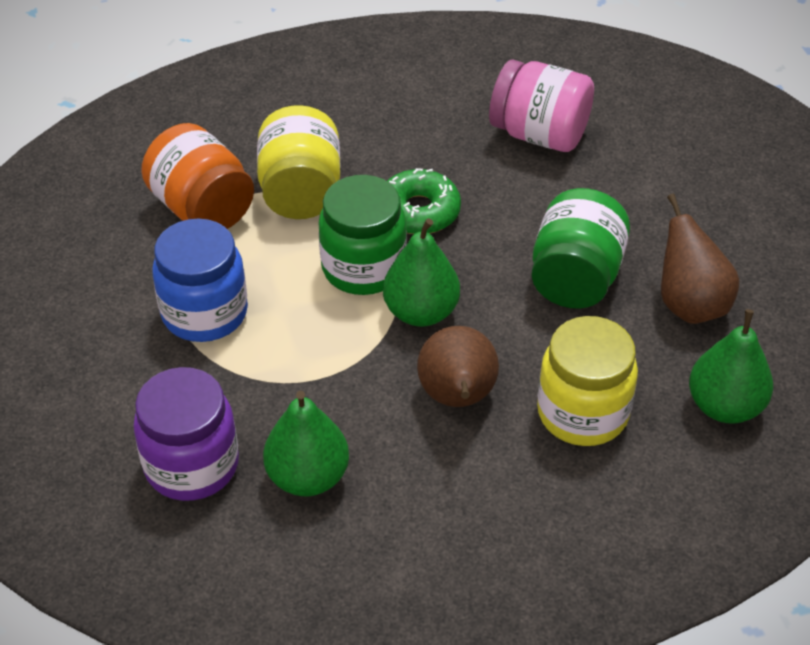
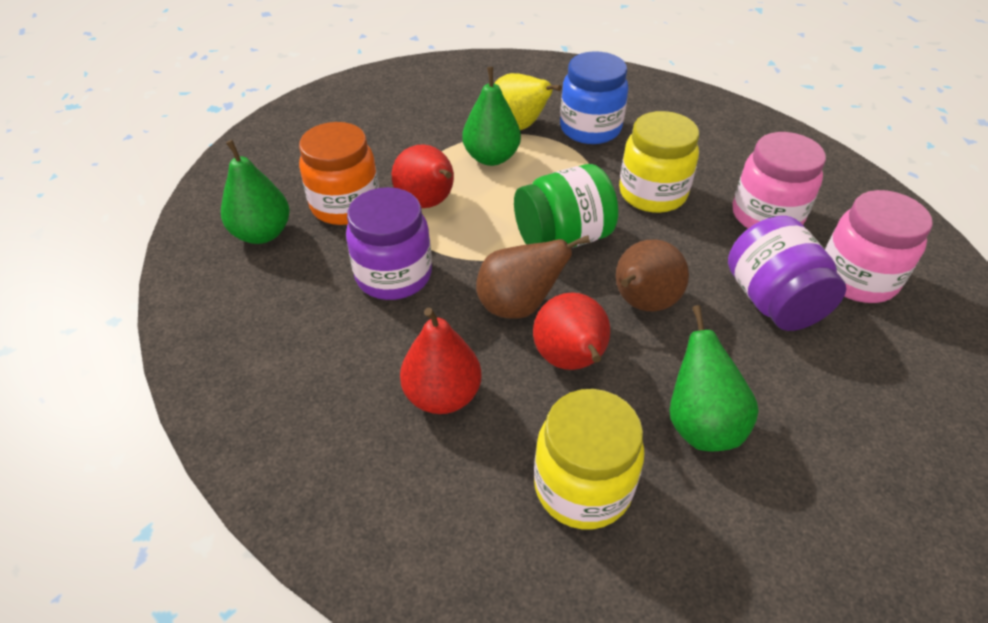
green donut: [387,168,461,234] = 1 -> none = 0
green jar: [319,175,407,295] [531,188,630,309] = 2 -> [514,164,619,248] = 1
pink jar: [489,60,594,152] = 1 -> [733,132,826,228] [825,190,933,303] = 2
purple jar: [133,367,239,501] = 1 -> [346,187,432,300] [728,216,846,331] = 2
red pear: none = 0 -> [392,144,454,208] [400,308,481,414] [533,292,610,370] = 3
yellow pear: none = 0 -> [494,73,562,130] = 1

